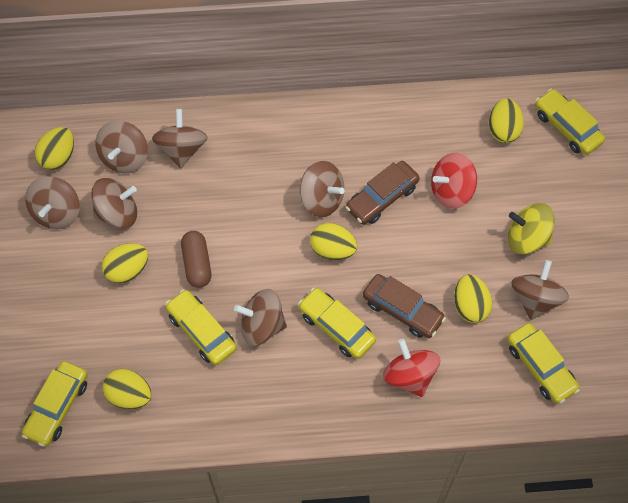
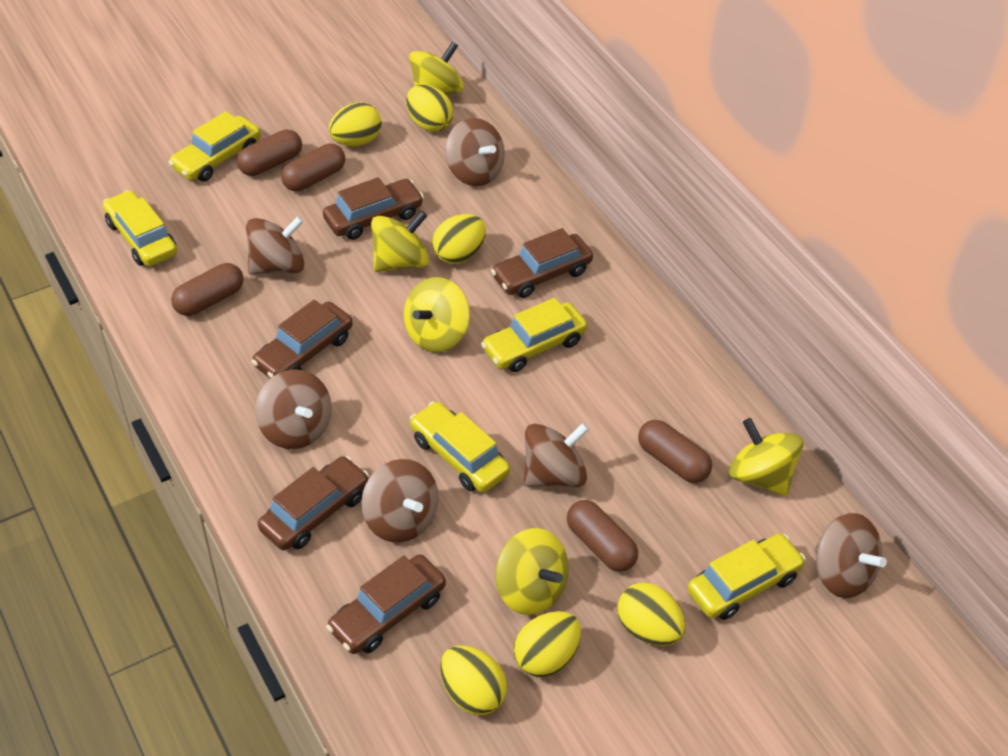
brown capsule: [181,231,211,288] = 1 -> [171,263,244,316] [237,129,302,176] [281,144,345,192] [567,500,638,572] [638,420,712,483] = 5
brown car: [345,161,420,225] [363,274,446,338] = 2 -> [251,300,353,378] [258,456,369,550] [323,177,424,240] [326,554,446,654] [491,228,593,298] = 5
brown spinning top: [25,176,80,229] [91,178,137,228] [96,121,148,174] [152,109,207,168] [234,289,287,346] [300,161,344,217] [511,260,569,320] = 7 -> [246,216,304,274] [255,369,332,449] [361,459,439,542] [445,118,505,186] [524,423,589,487] [815,513,887,598] = 6
red spinning top: [383,339,440,397] [431,153,477,209] = 2 -> none = 0
yellow spinning top: [508,203,555,254] = 1 -> [371,210,429,272] [404,277,470,353] [409,41,464,95] [495,528,569,615] [729,418,803,496] = 5

